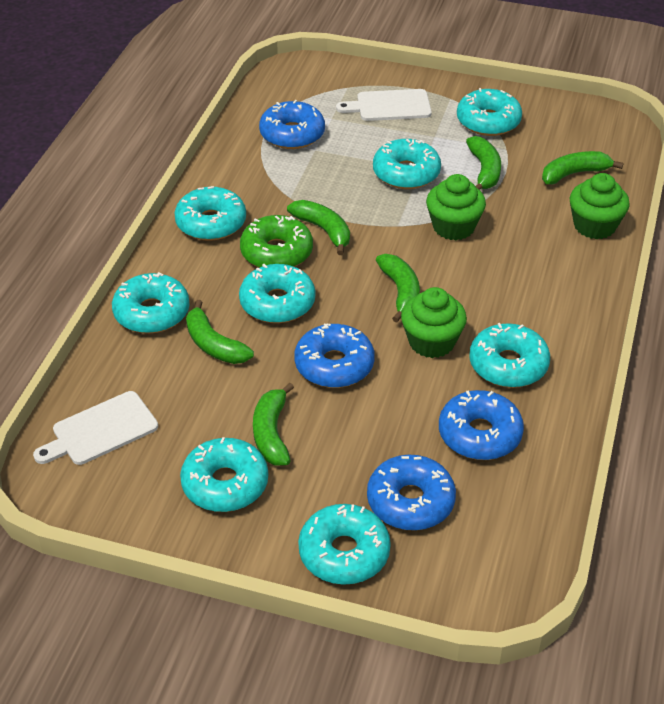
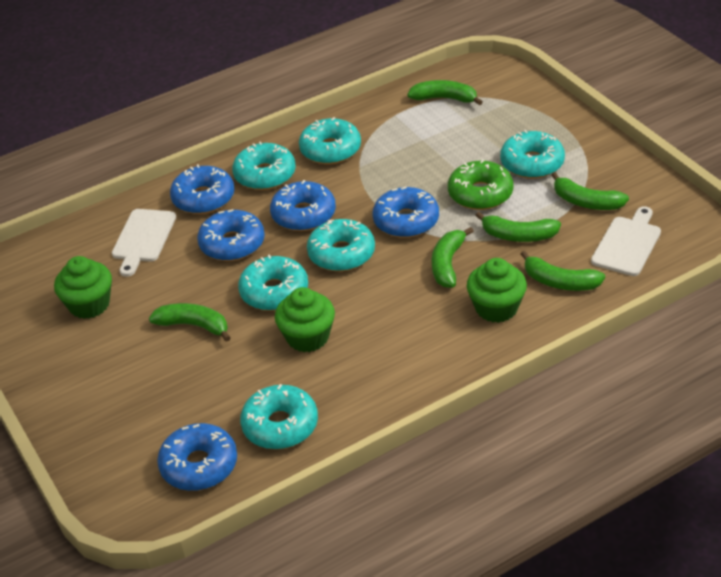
blue donut: [259,100,325,149] [294,324,375,388] [367,455,456,530] [439,390,524,460] = 4 -> [157,423,237,491] [170,164,234,214] [197,209,265,261] [270,180,336,231] [372,187,439,238] = 5
turquoise donut: [112,272,190,333] [174,186,246,241] [180,437,268,512] [239,264,315,323] [298,504,391,585] [373,139,441,189] [457,88,522,136] [469,323,550,388] = 8 -> [232,141,296,190] [238,254,308,311] [240,384,318,449] [299,117,361,164] [307,219,375,272] [500,130,565,179] = 6

